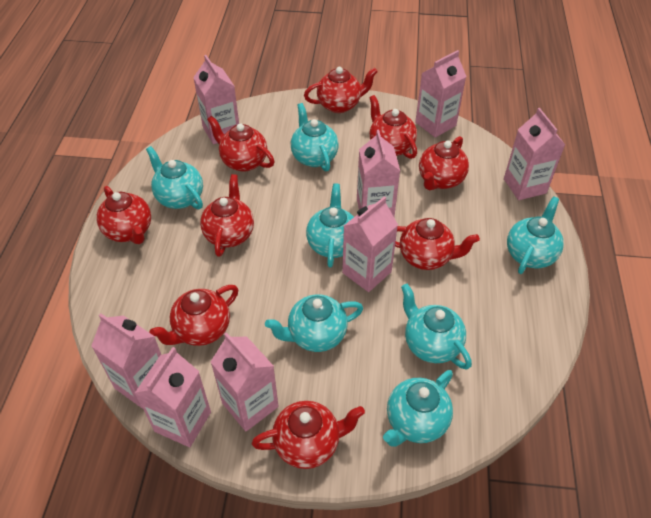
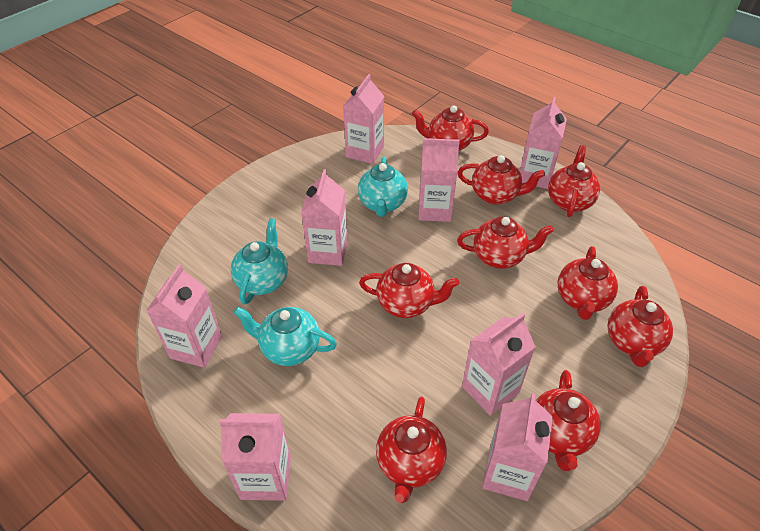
turquoise teapot: [146,146,203,209] [265,294,363,352] [291,103,339,171] [306,183,354,268] [383,370,453,447] [401,284,472,369] [507,196,564,274] = 7 -> [231,218,288,305] [234,307,337,366] [358,157,408,217] = 3

